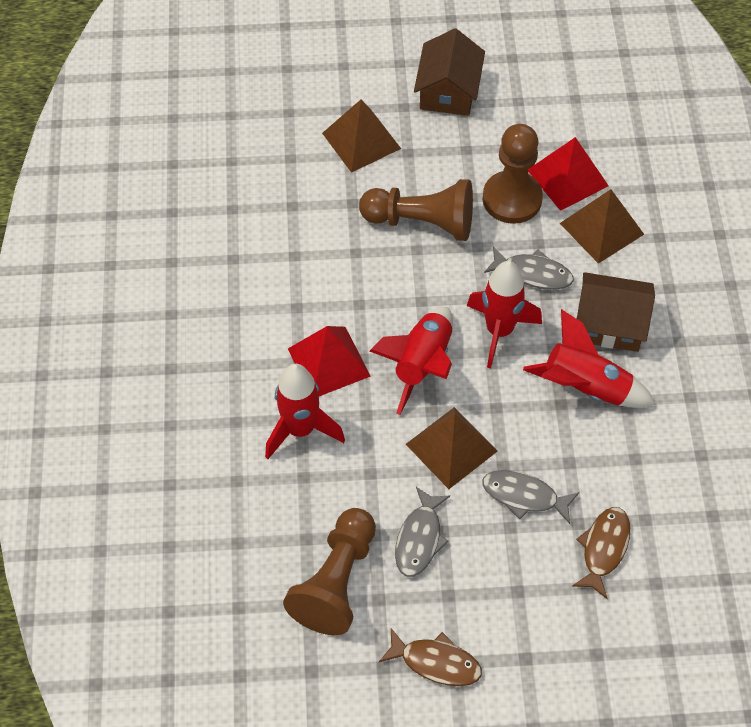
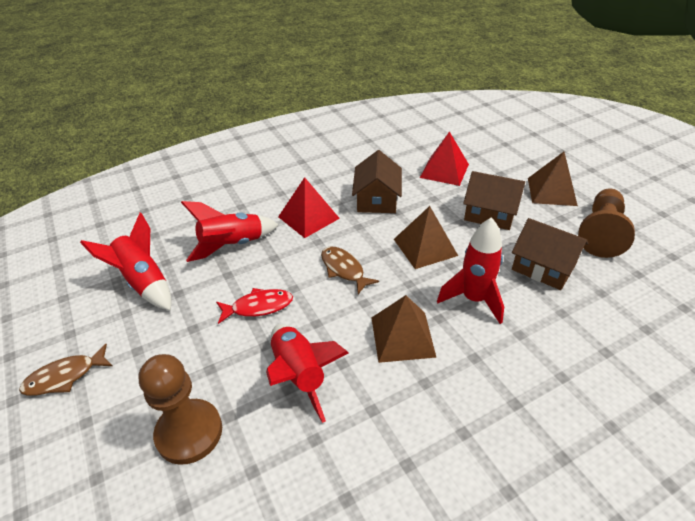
brown house: [414,28,485,116] [577,272,655,352] = 2 -> [352,150,402,213] [463,171,525,230] [512,218,588,290] = 3
brown pawn: [283,508,376,635] [359,179,473,241] [483,124,543,224] = 3 -> [139,354,222,465] [578,189,635,258] = 2
grey fish: [395,487,450,577] [482,470,579,524] [484,246,574,290] = 3 -> none = 0
red fish: none = 0 -> [216,288,293,324] = 1

